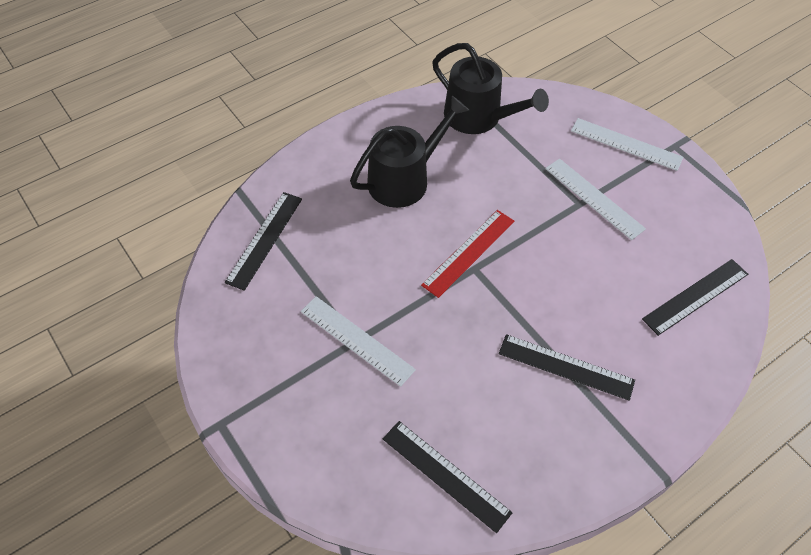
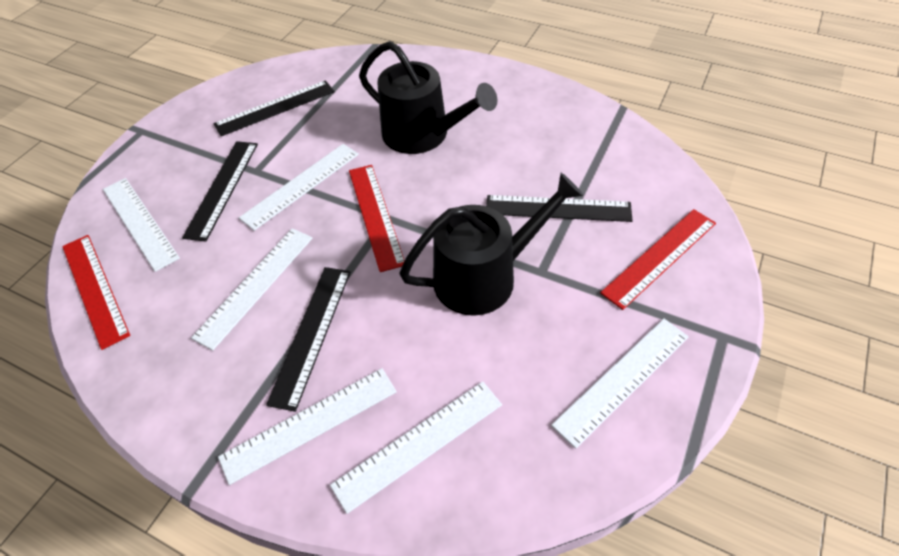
red ruler: [421,210,514,298] = 1 -> [62,235,130,350] [349,165,405,272] [600,209,716,310] = 3
white ruler: [301,296,416,387] [545,158,646,240] [571,118,683,171] = 3 -> [103,178,180,272] [191,228,313,350] [218,368,397,485] [239,144,359,231] [330,381,502,514] [551,318,689,449] = 6

